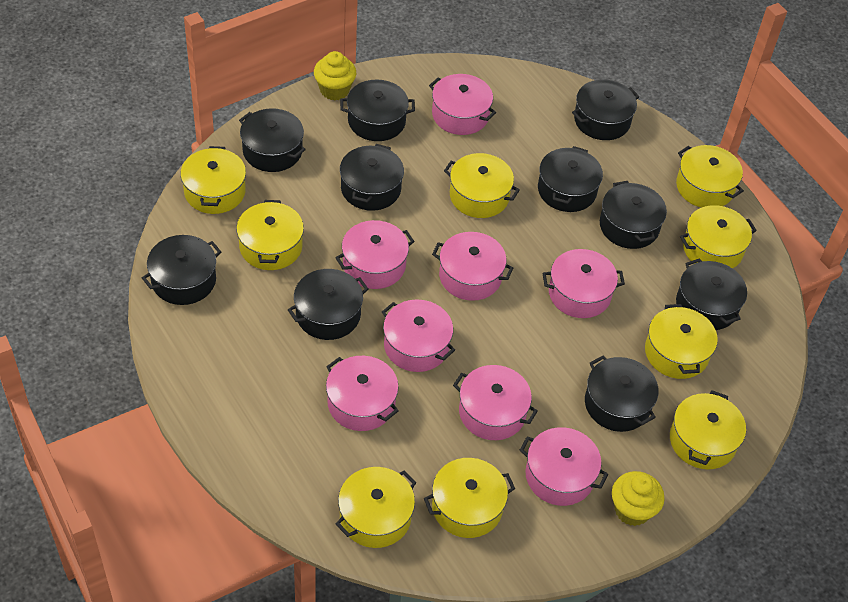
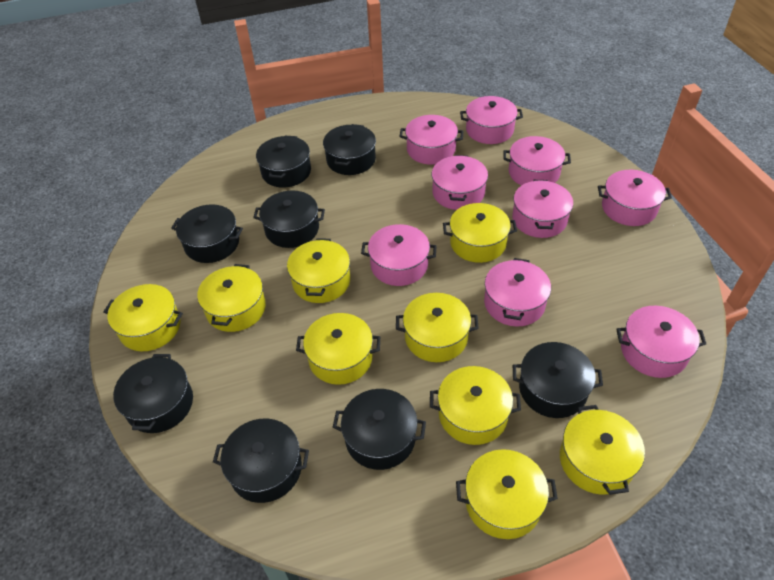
black pot: [142,235,221,305] [239,108,306,172] [288,269,368,340] [340,80,415,141] [340,144,404,211] [538,146,603,212] [572,80,639,140] [585,356,659,432] [600,181,667,249] [676,258,747,330] = 10 -> [113,354,193,433] [171,204,243,263] [213,418,309,503] [253,190,325,248] [256,136,311,188] [323,124,376,175] [333,389,426,470] [513,342,603,418] = 8
pink pot: [326,356,399,431] [335,220,415,289] [382,299,455,372] [429,74,496,135] [432,232,513,301] [453,365,538,440] [520,427,608,506] [542,249,625,318] = 8 -> [361,224,436,286] [399,115,463,165] [432,155,488,210] [460,96,523,144] [484,258,551,326] [503,136,571,186] [512,180,573,238] [598,170,672,226] [616,306,706,378] = 9
yellow cupcake: [314,51,356,101] [612,471,665,526] = 2 -> none = 0

